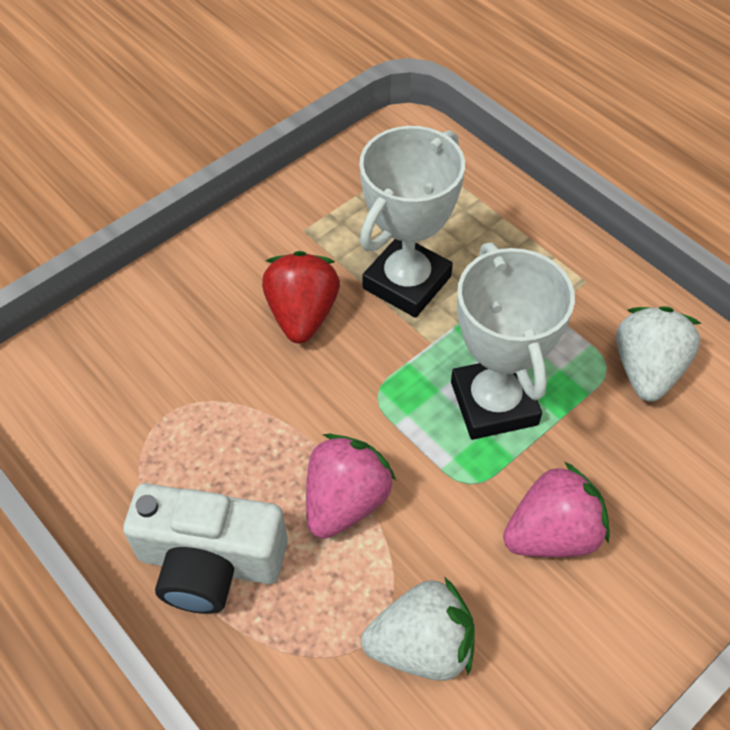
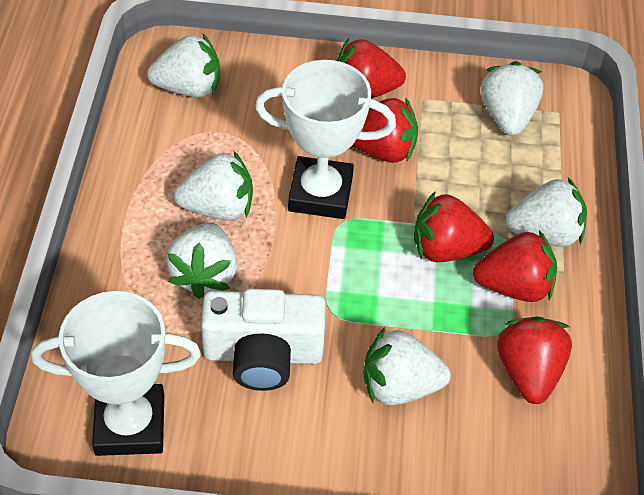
pink strawberry: [306,434,396,539] [503,462,610,557] = 2 -> none = 0
red strawberry: [262,251,340,343] = 1 -> [337,38,406,99] [352,97,418,163] [414,191,494,262] [473,230,557,302] [497,316,572,404] = 5
white strawberry: [361,578,475,681] [616,306,702,402] = 2 -> [147,34,220,97] [166,222,237,299] [174,150,253,220] [364,327,451,405] [481,61,543,136] [505,177,587,247] = 6

